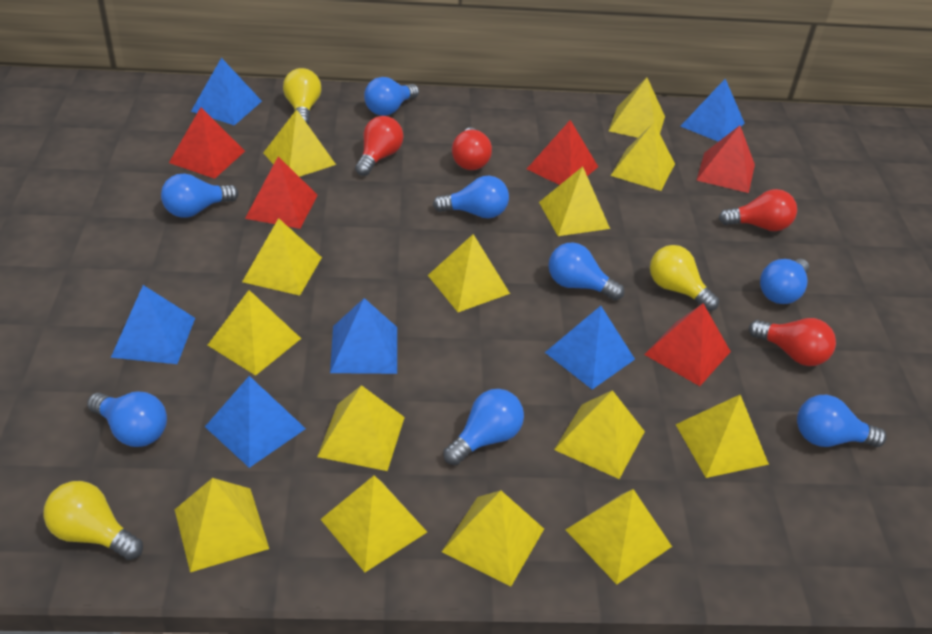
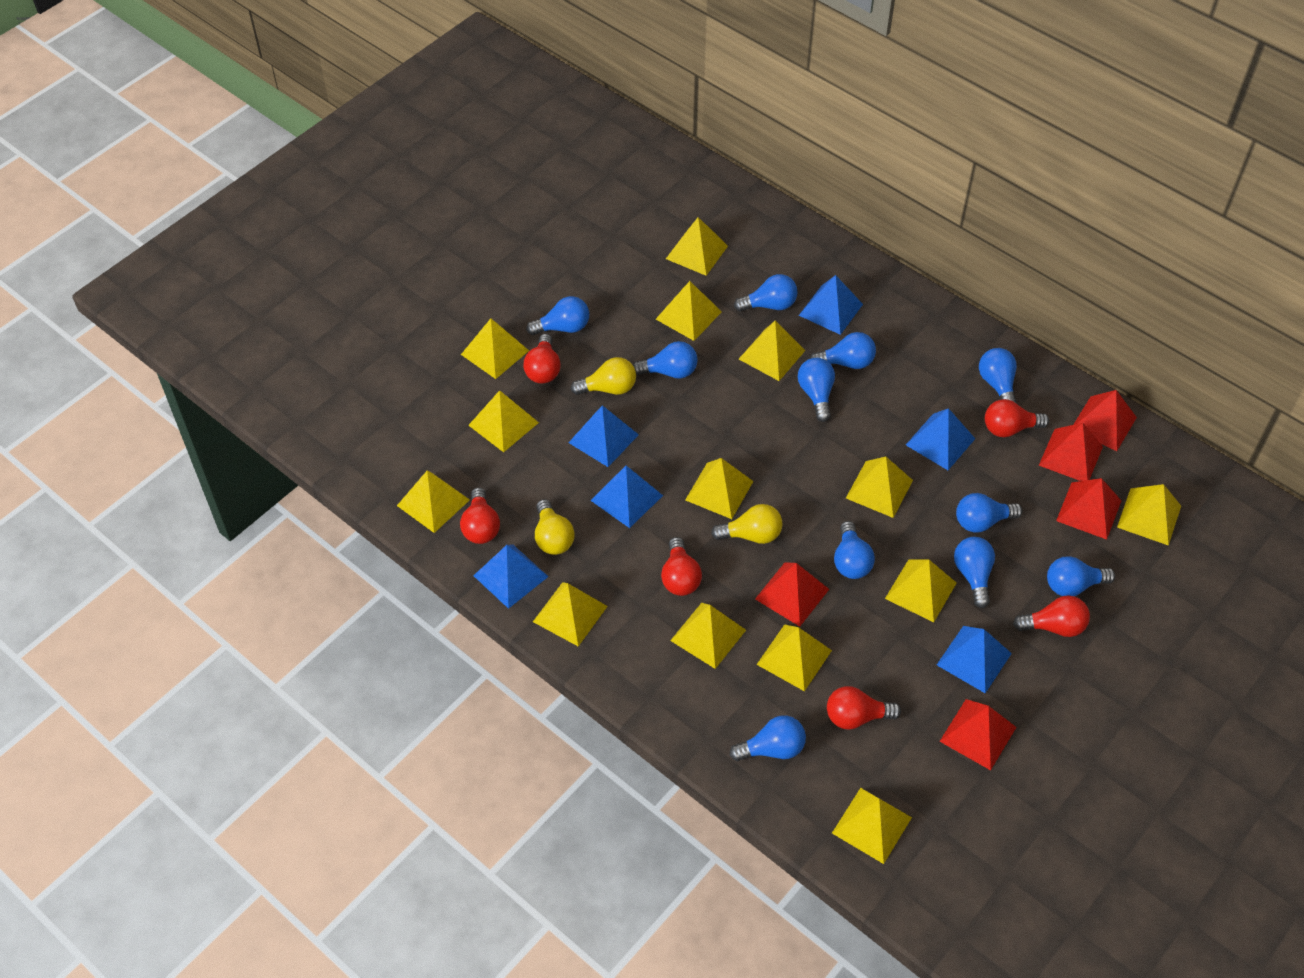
blue light bulb: [87,392,167,447] [161,174,238,218] [364,77,419,116] [433,176,509,218] [443,389,524,465] [548,242,624,301] [760,259,809,304] [797,395,886,447] = 8 -> [526,296,589,335] [633,341,698,379] [730,715,806,761] [734,274,798,312] [798,358,835,422] [810,332,876,369] [834,521,875,579] [954,537,995,608] [956,493,1022,532] [979,348,1017,404] [1047,556,1115,596] = 11
red light bulb: [355,116,403,176] [452,128,492,170] [719,189,797,231] [749,318,836,366] = 4 -> [460,488,500,544] [523,334,561,384] [661,537,702,596] [827,686,901,730] [985,399,1049,437] [1013,595,1090,637] = 6

